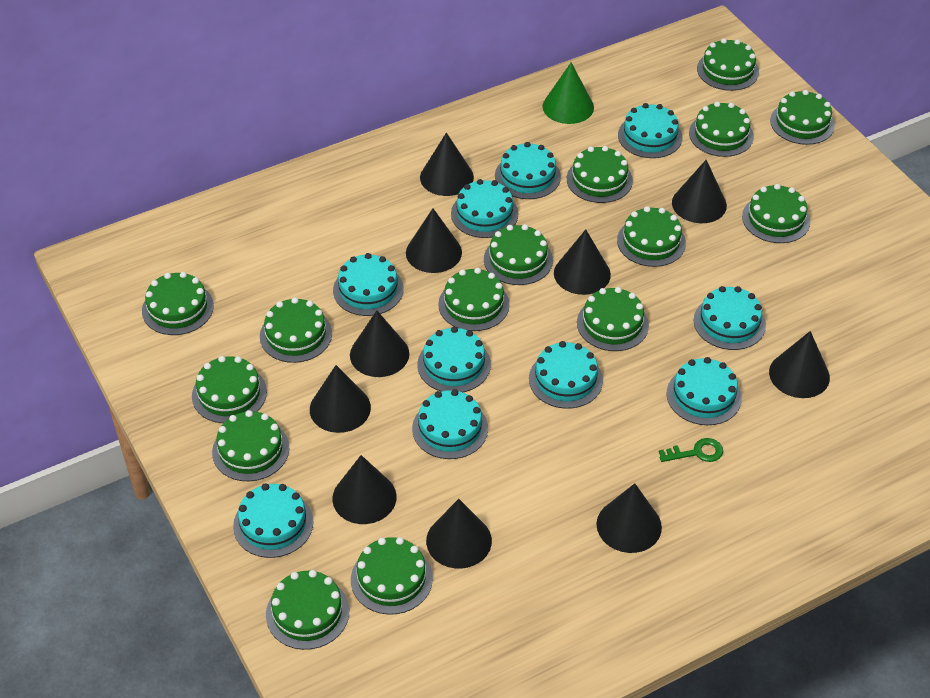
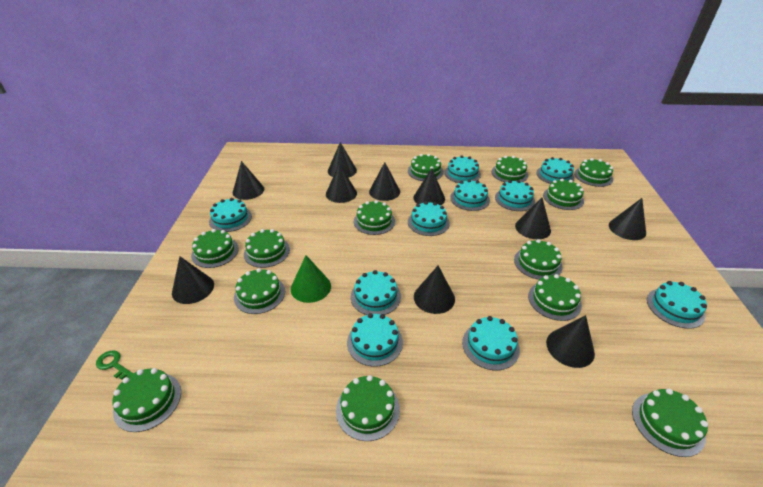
green cake: [142,272,214,335] [192,356,267,423] [212,410,289,481] [260,297,332,363] [266,570,349,650] [351,537,433,615] [438,268,510,331] [484,224,553,285] [567,146,633,203] [577,287,649,351] [617,206,686,267] [689,101,754,157] [697,38,759,91] [742,184,811,243] [770,90,835,145] = 15 -> [112,368,181,432] [191,229,239,268] [234,268,285,314] [244,229,290,268] [336,375,400,441] [354,200,395,235] [408,154,444,181] [491,156,528,182] [514,239,563,280] [528,274,582,321] [543,179,584,210] [574,158,613,187] [632,389,708,457] = 13

